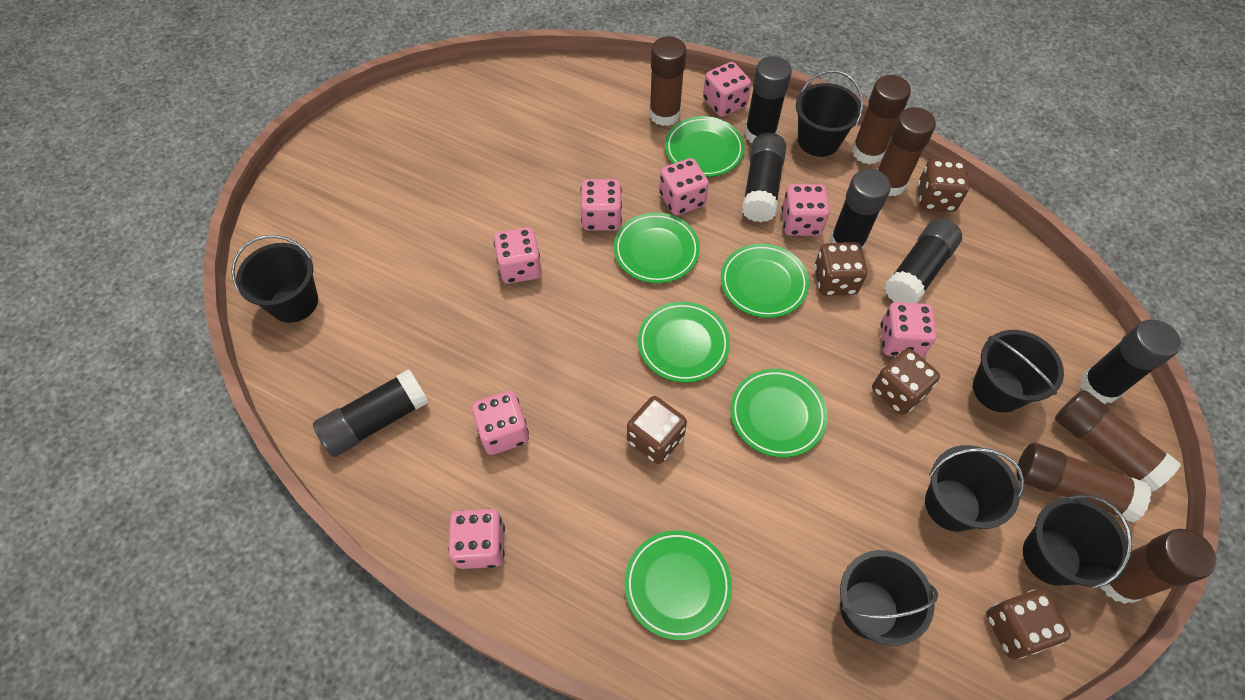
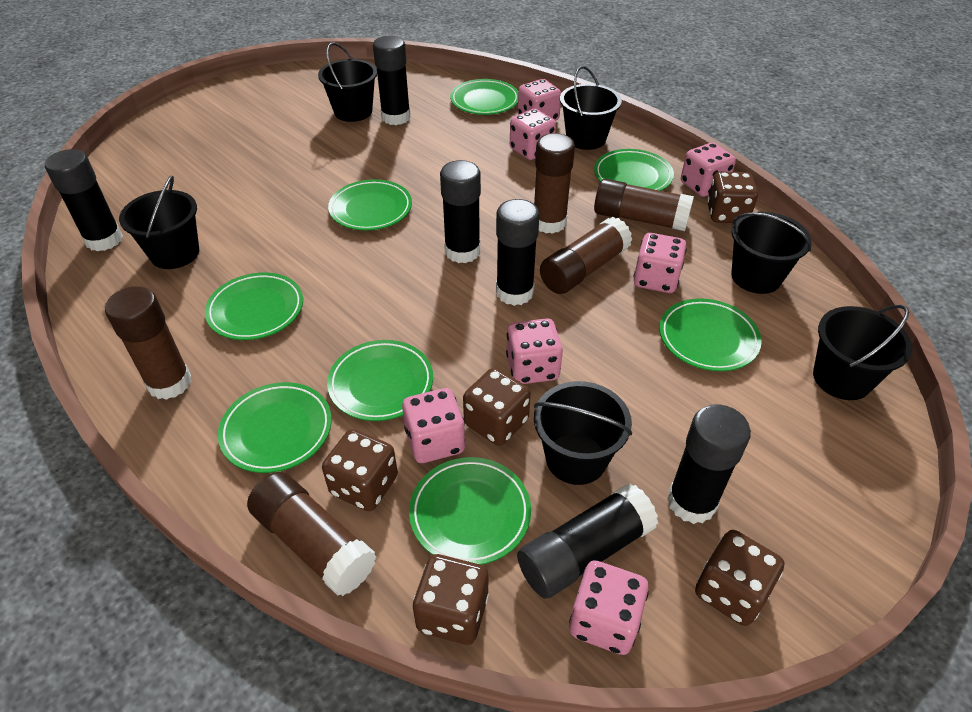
brown glue stick: [649,36,686,126] [852,75,911,165] [877,107,936,196] [1017,443,1152,522] [1055,390,1181,493] [1101,529,1216,604] = 6 -> [105,286,191,400] [247,472,377,596] [534,133,575,234] [540,217,632,294] [594,179,694,231] = 5
green plate: [614,212,700,283] [625,531,732,640] [638,302,730,382] [665,116,745,177] [721,243,809,318] [730,369,828,457] = 6 -> [205,272,303,340] [218,382,332,473] [327,340,433,421] [328,179,412,230] [409,457,531,565] [450,79,518,115] [594,149,674,191] [659,298,762,371] = 8
pink dice: [448,509,505,569] [472,391,529,455] [494,227,542,284] [580,179,622,231] [659,158,709,215] [703,62,751,117] [781,184,830,236] [880,302,937,357] = 8 -> [402,388,465,463] [506,318,563,384] [510,109,556,160] [518,79,561,121] [569,560,649,655] [633,233,687,293] [681,143,736,197] = 7

